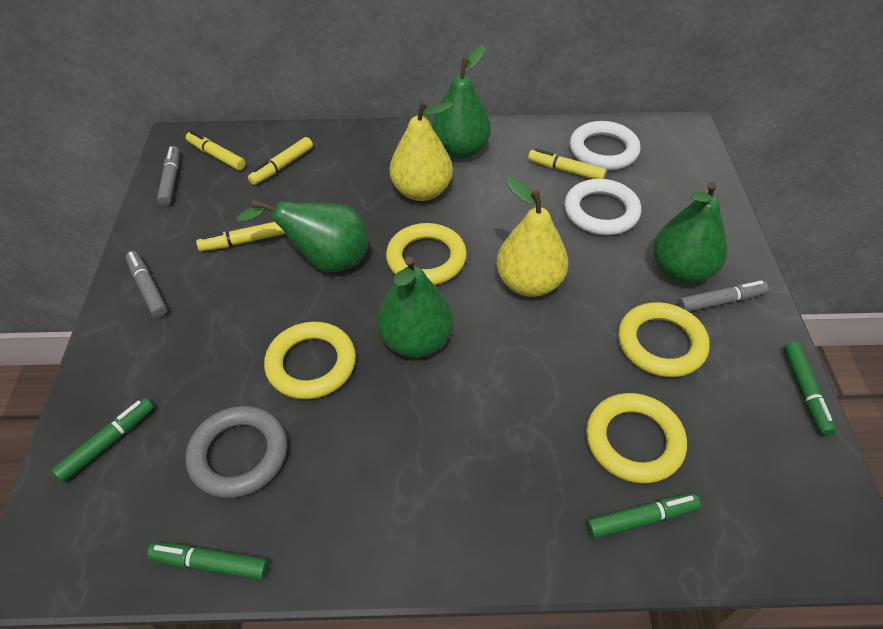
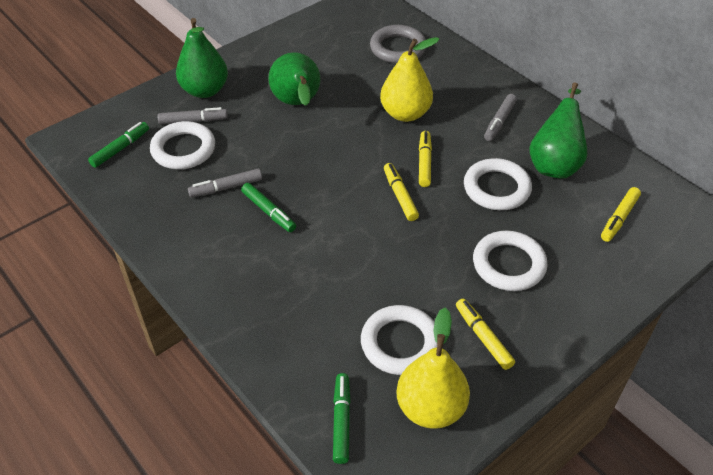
green marker: [51,398,154,483] [147,542,269,580] [586,493,701,539] [783,342,836,436] = 4 -> [88,122,149,168] [241,183,296,232] [333,373,351,464] = 3
green pear: [236,200,369,272] [377,257,453,358] [431,45,491,159] [653,182,727,284] = 4 -> [176,18,228,98] [268,52,320,106] [529,83,587,179] = 3
white ring: [564,179,641,235] [570,121,641,170] = 2 -> [150,121,215,169] [361,305,437,375] [464,158,532,210] [473,231,548,291] = 4
yellow ring: [264,322,356,399] [386,223,467,285] [586,393,687,484] [618,302,710,377] = 4 -> none = 0

